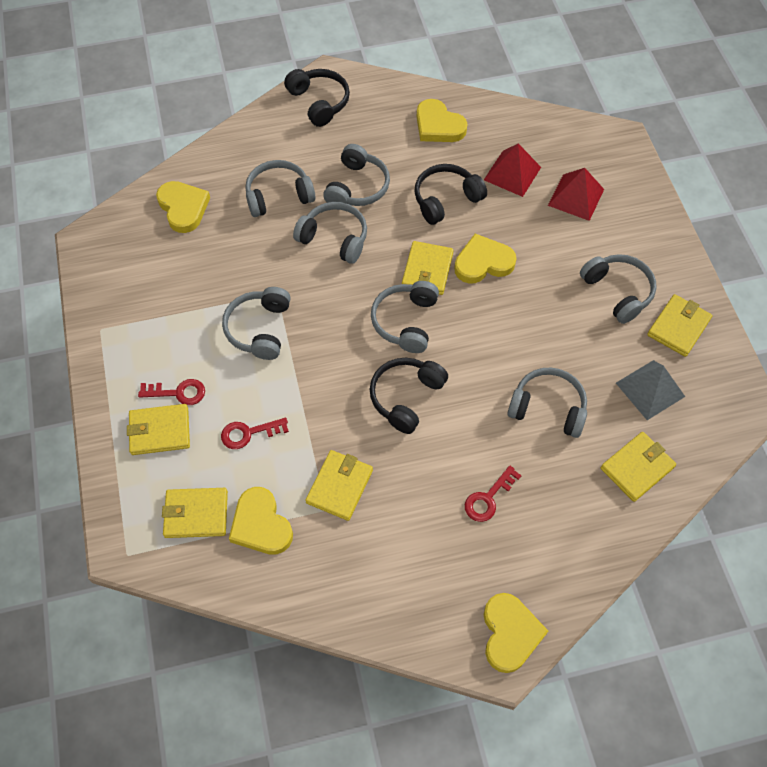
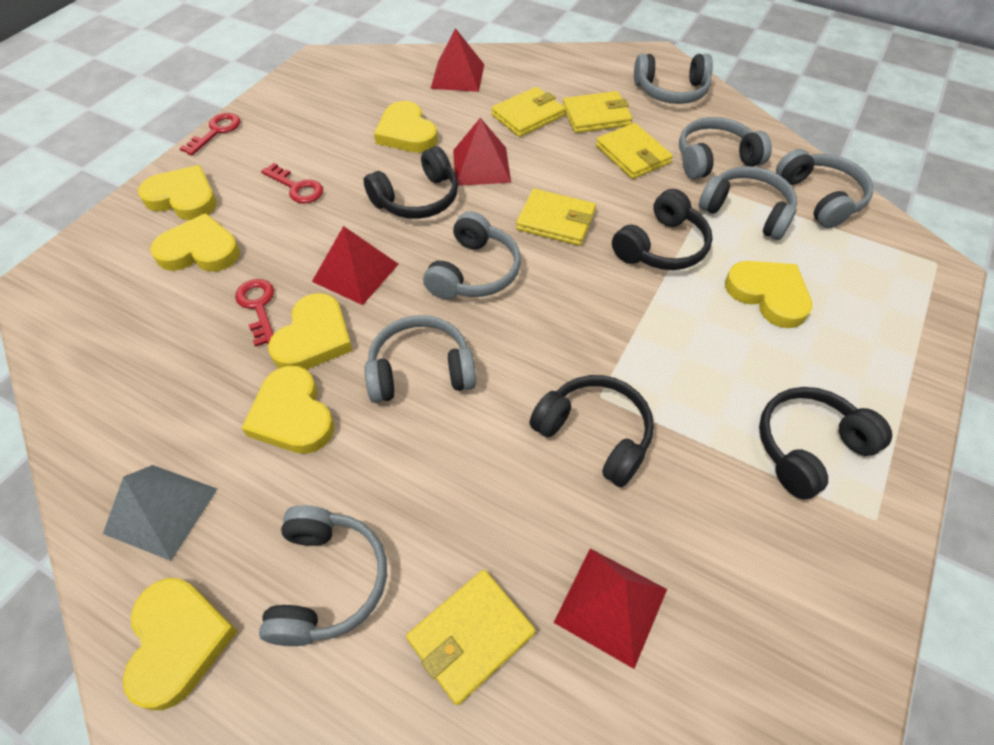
black headphones: [284,69,350,127] [370,358,448,434] [414,164,487,225] = 3 -> [364,146,458,219] [529,375,654,487] [612,189,713,270] [759,387,892,499] = 4
red pyramid: [484,144,541,197] [548,168,604,221] = 2 -> [312,226,399,305] [431,28,484,92] [453,118,511,186] [553,548,667,669] = 4
yellow heart: [156,181,210,233] [229,487,293,555] [417,99,467,142] [454,234,517,284] [484,593,548,673] = 5 -> [123,578,238,710] [138,165,217,220] [150,213,240,272] [242,366,335,454] [268,293,353,370] [374,101,438,153] [725,261,812,328] = 7
yellow wallet: [127,404,190,455] [162,488,228,538] [305,450,373,521] [402,241,454,295] [601,432,676,502] [647,294,712,357] = 6 -> [406,570,535,705] [491,87,565,137] [516,189,596,246] [562,91,632,133] [596,123,673,179] = 5

